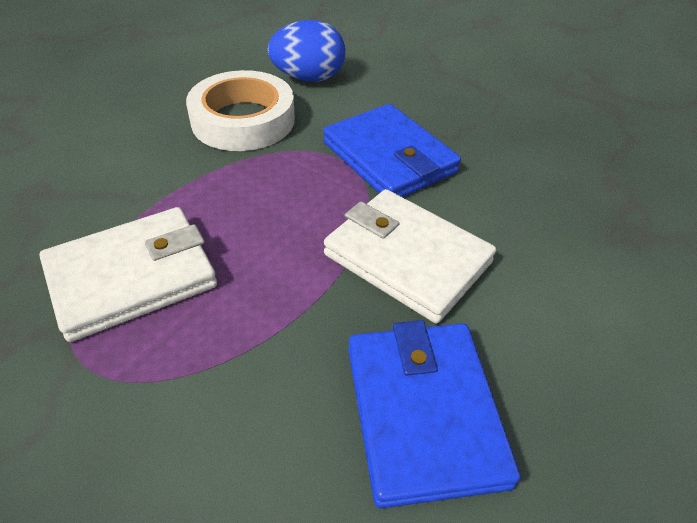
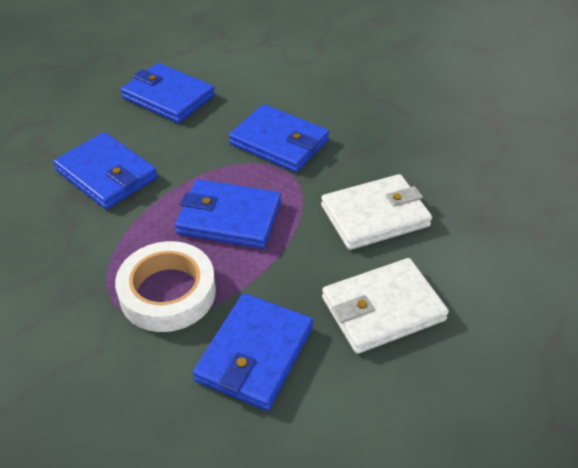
blue egg: [267,20,345,82] = 1 -> none = 0
blue wallet: [323,104,461,197] [348,320,520,508] = 2 -> [53,132,157,210] [121,63,215,123] [175,179,281,249] [193,293,313,411] [229,104,329,172] = 5

